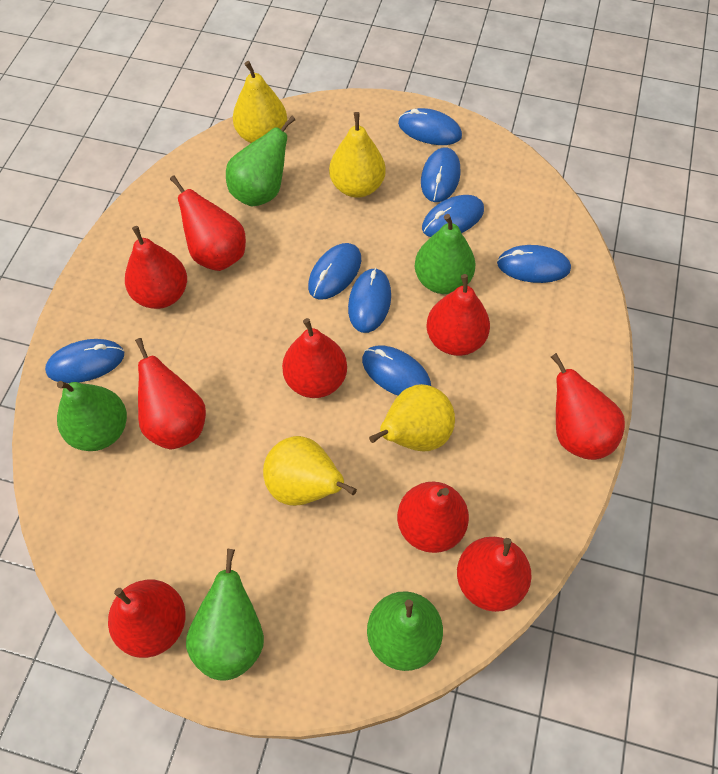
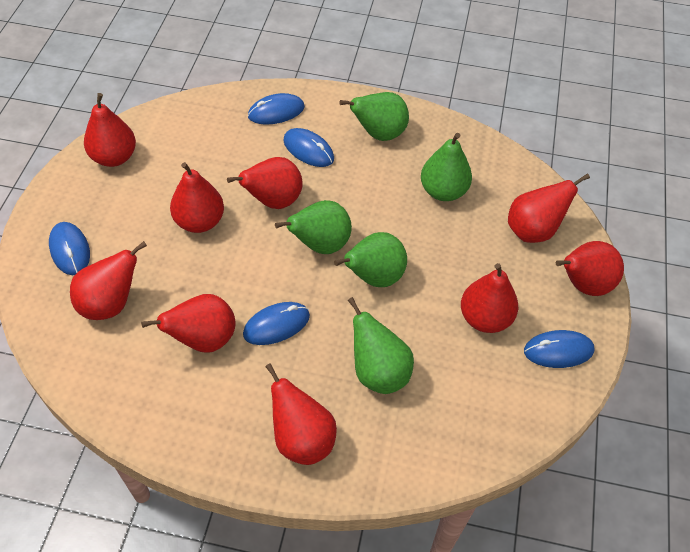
blue mouse: [45,339,124,383] [308,243,361,300] [348,268,391,333] [362,346,431,396] [398,108,462,145] [421,147,461,202] [422,195,484,237] [497,245,571,283] = 8 -> [49,222,90,275] [243,302,310,345] [248,93,305,125] [283,128,334,167] [524,330,594,368] = 5
yellow pear: [233,61,287,143] [263,436,357,506] [329,112,386,198] [369,384,455,451] = 4 -> none = 0

